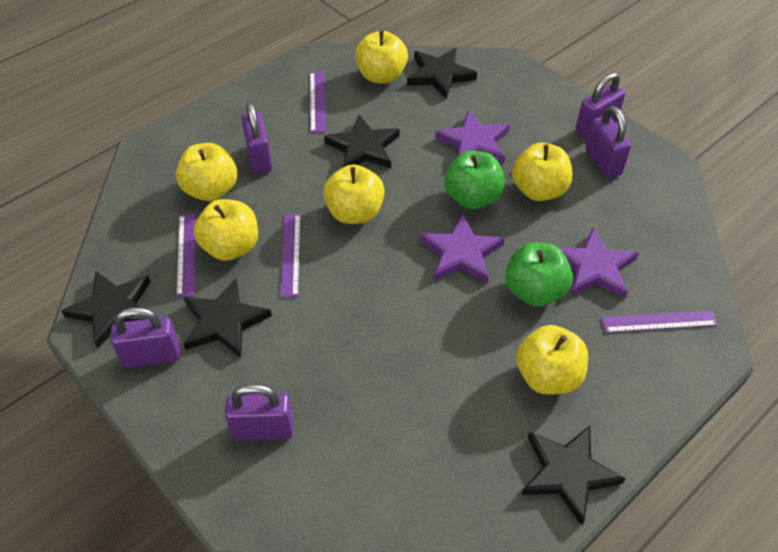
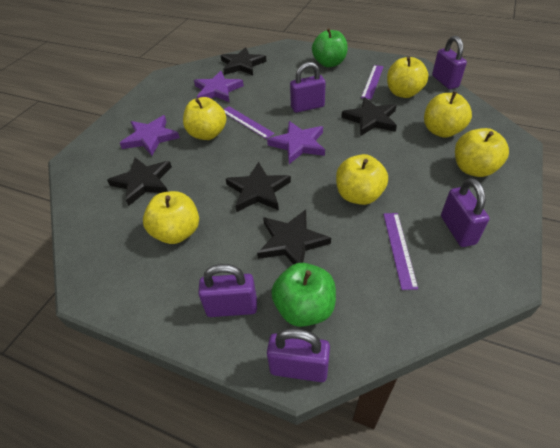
purple ruler: [176,213,196,297] [280,214,301,297] [310,72,326,133] [602,310,718,333] = 4 -> [223,106,275,139] [361,65,384,100] [383,213,418,290] = 3

